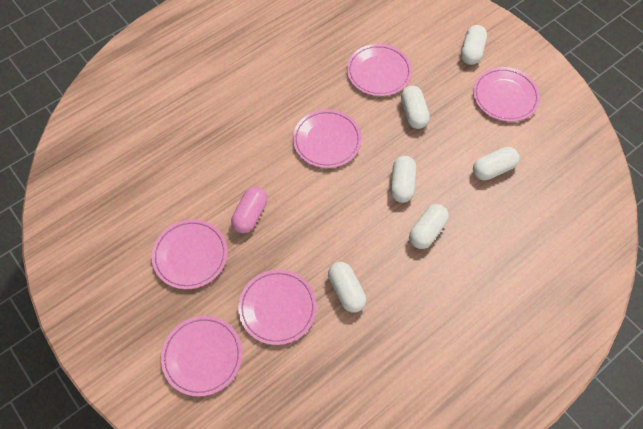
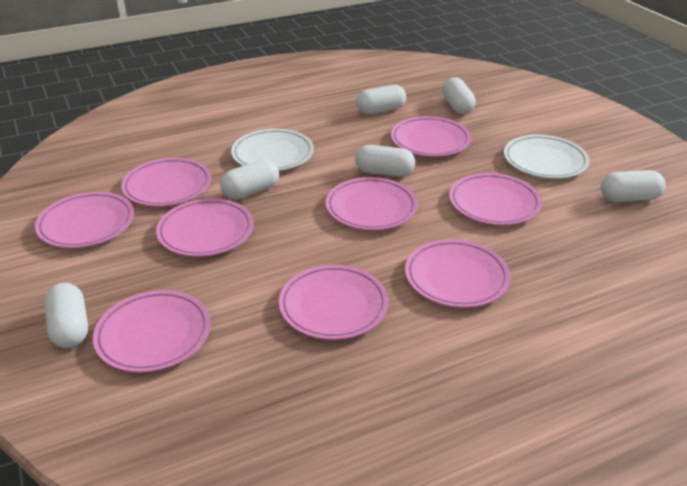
pink capsule: [231,186,267,234] = 1 -> none = 0
pink plate: [152,219,228,289] [161,316,242,397] [238,270,317,345] [293,109,362,168] [347,44,412,96] [473,67,540,122] = 6 -> [35,192,134,248] [93,290,211,373] [121,158,211,207] [156,198,254,257] [279,265,389,340] [326,177,418,230] [391,116,471,157] [405,239,511,308] [449,173,542,225] = 9
white plate: none = 0 -> [231,129,314,171] [504,135,590,179] = 2

